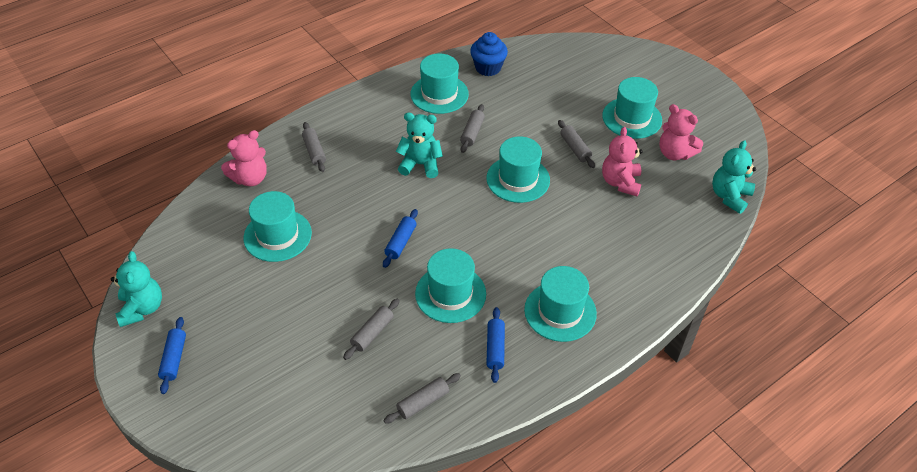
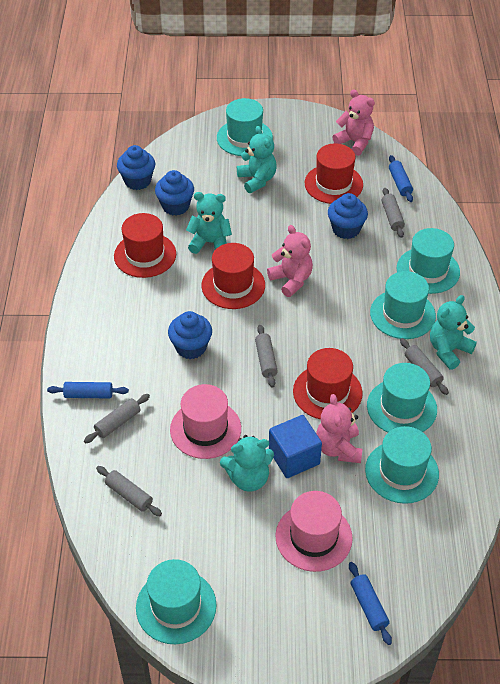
blue cube: none = 0 -> [269,415,322,478] = 1
blue cupcake: [470,32,508,76] = 1 -> [117,145,155,190] [155,170,194,216] [168,311,212,359] [328,193,368,239] = 4
pink hat: none = 0 -> [170,384,241,459] [275,491,353,572] = 2
red hat: none = 0 -> [114,213,176,278] [201,243,265,309] [293,348,363,419] [305,144,363,204] = 4
turquoise teddy bear: [111,251,162,327] [396,113,443,178] [712,140,756,214] = 3 -> [186,192,232,254] [220,435,274,492] [237,126,276,193] [430,295,477,370] = 4

